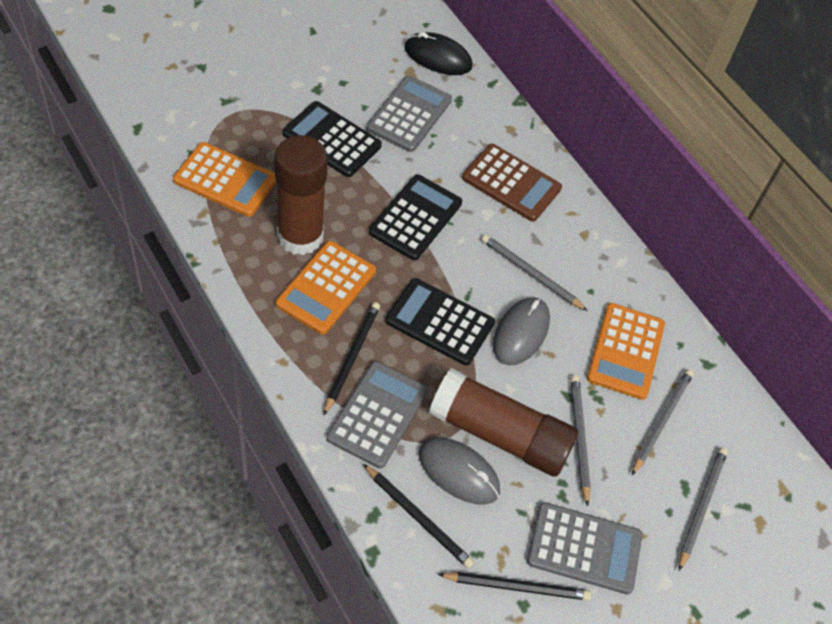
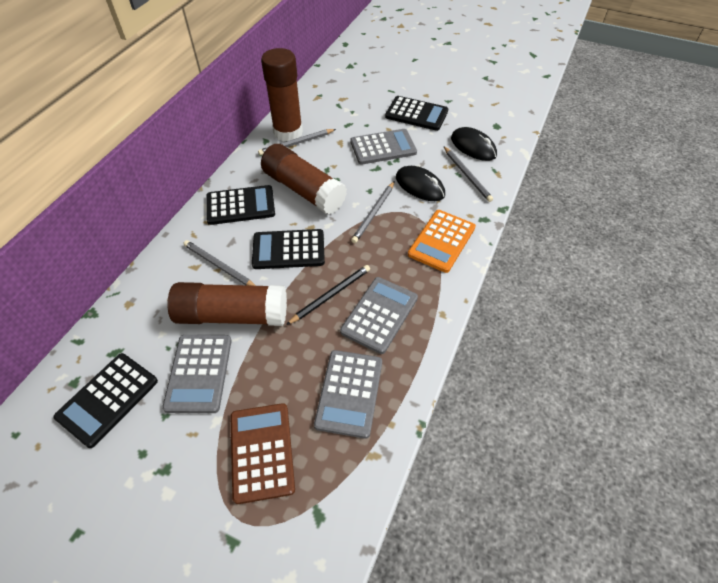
black calculator: [282,101,382,177] [369,174,462,260] [385,278,495,365] = 3 -> [53,353,158,448] [206,185,275,225] [252,229,325,269] [385,96,448,131] = 4
black mouse: [404,32,473,75] = 1 -> [396,166,445,201] [451,127,497,161] = 2
black pencil: [324,302,380,415] [363,464,474,569] [438,572,591,600] = 3 -> [286,265,370,325] = 1
brown glue stick: [275,135,328,255] [429,368,578,477] = 2 -> [167,282,287,326] [261,48,303,141] [261,144,347,215] = 3
grey calculator: [326,361,428,469] [367,75,452,152] [527,502,642,594] = 3 -> [162,335,232,413] [314,350,382,439] [340,277,418,354] [350,129,417,165] = 4
grey mouse: [419,438,500,505] [493,297,550,365] = 2 -> none = 0
orange calculator: [173,142,277,217] [276,241,376,335] [587,303,665,400] = 3 -> [408,210,476,273] = 1

